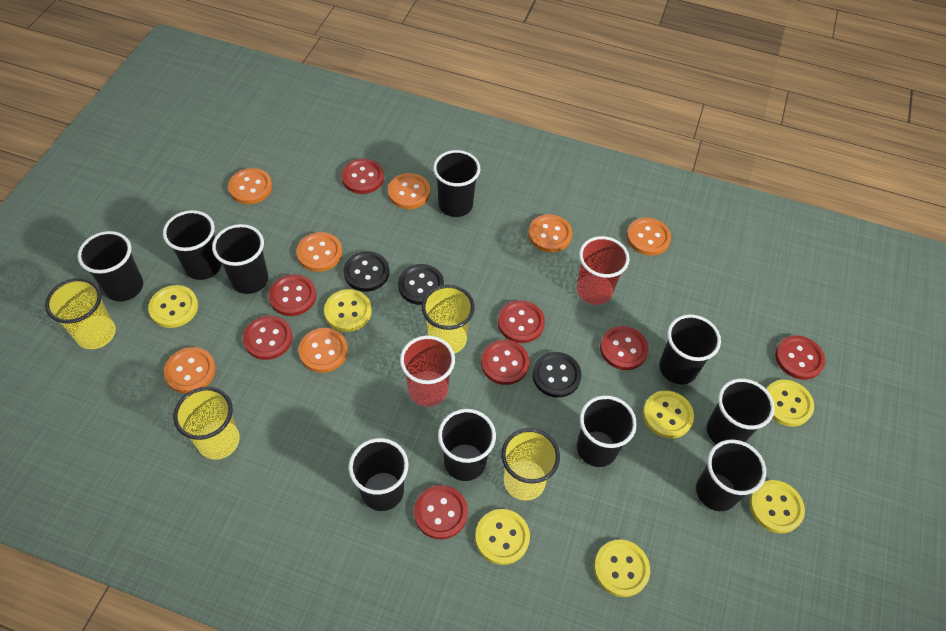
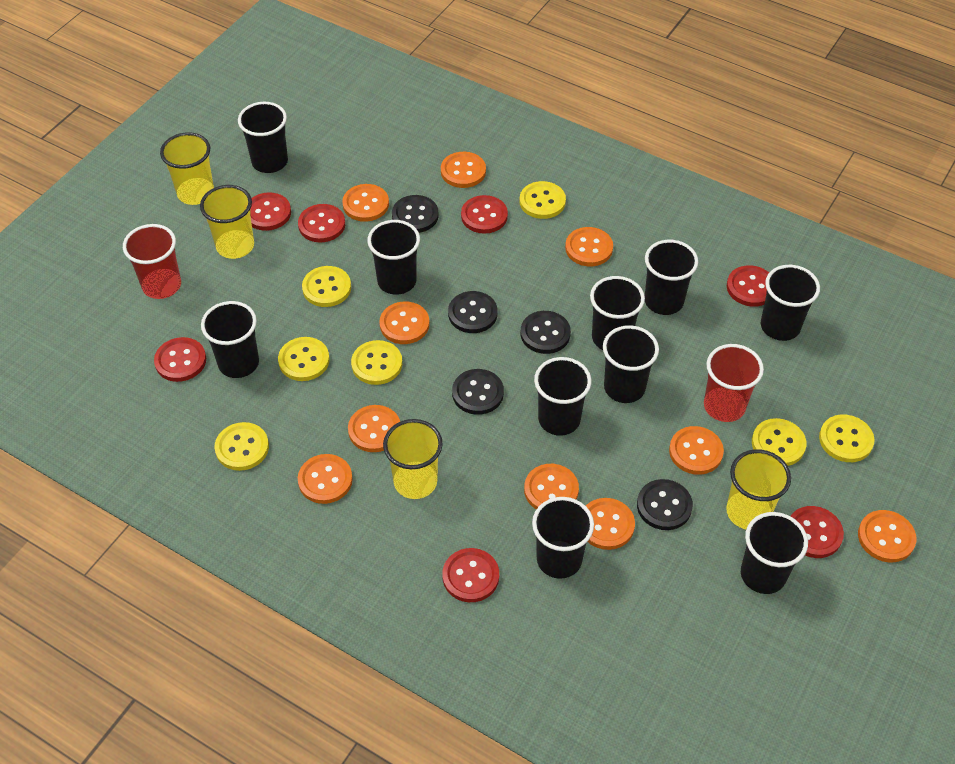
black button: [343,251,389,292] [398,264,444,305] [532,352,582,398] = 3 -> [392,195,439,233] [448,291,498,333] [452,369,504,415] [521,311,571,354] [637,479,693,530] = 5
orange button: [164,347,216,393] [228,168,272,204] [296,232,342,272] [298,328,348,373] [388,173,430,209] [528,214,572,252] [627,218,671,256] = 7 -> [298,454,353,504] [342,184,389,222] [348,405,400,452] [379,302,429,344] [441,152,486,188] [524,464,579,510] [565,227,613,266] [586,498,635,550] [669,426,724,475] [858,510,916,562] = 10
red button: [243,316,293,360] [269,274,316,316] [342,159,384,194] [414,485,468,539] [481,340,529,385] [498,300,545,343] [600,326,649,370] [775,335,825,380] = 8 -> [154,337,206,382] [250,192,291,231] [298,204,345,242] [442,548,499,602] [461,195,508,234] [727,265,769,307] [791,506,844,558] = 7

